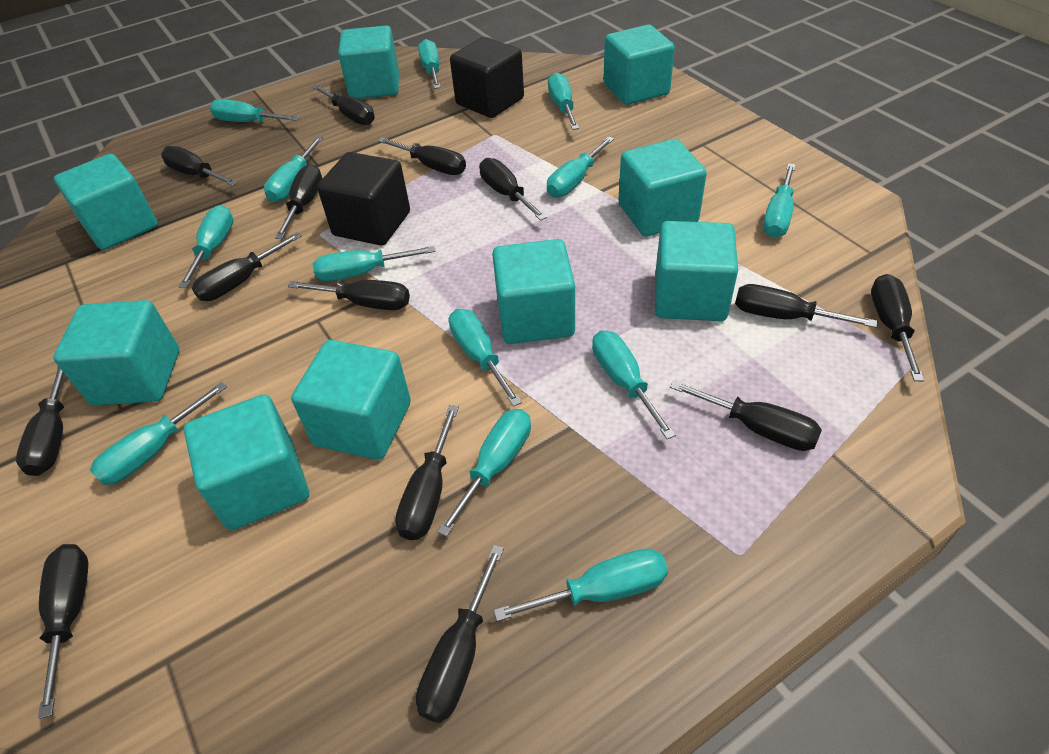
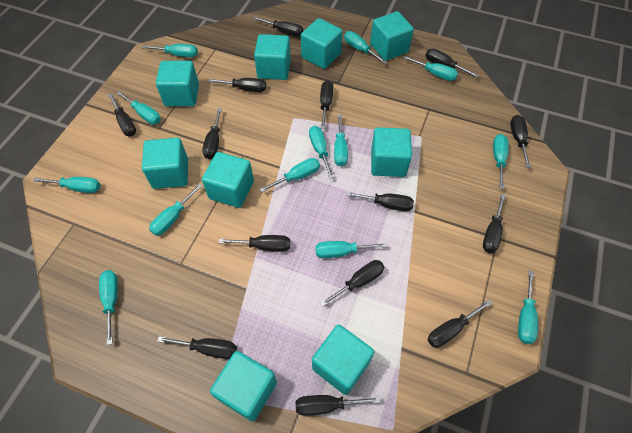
black cube: [317,152,410,246] [450,37,524,118] = 2 -> none = 0

